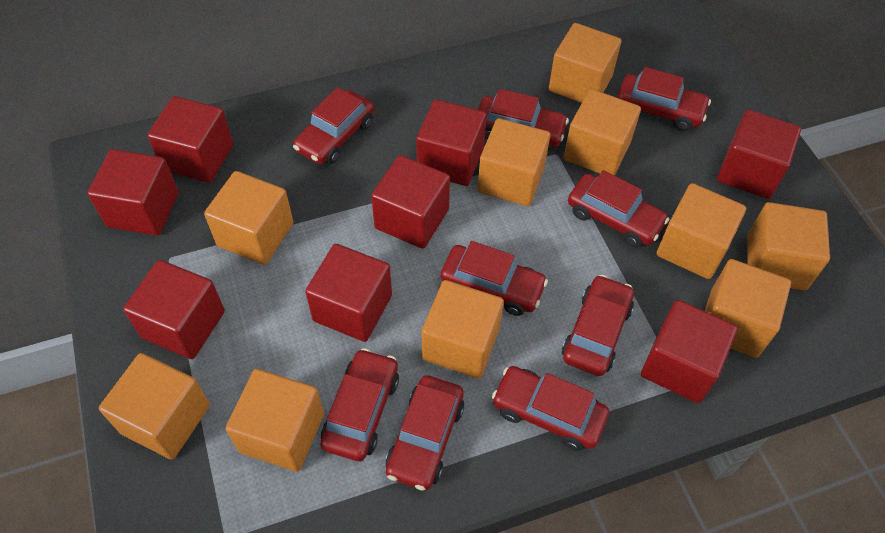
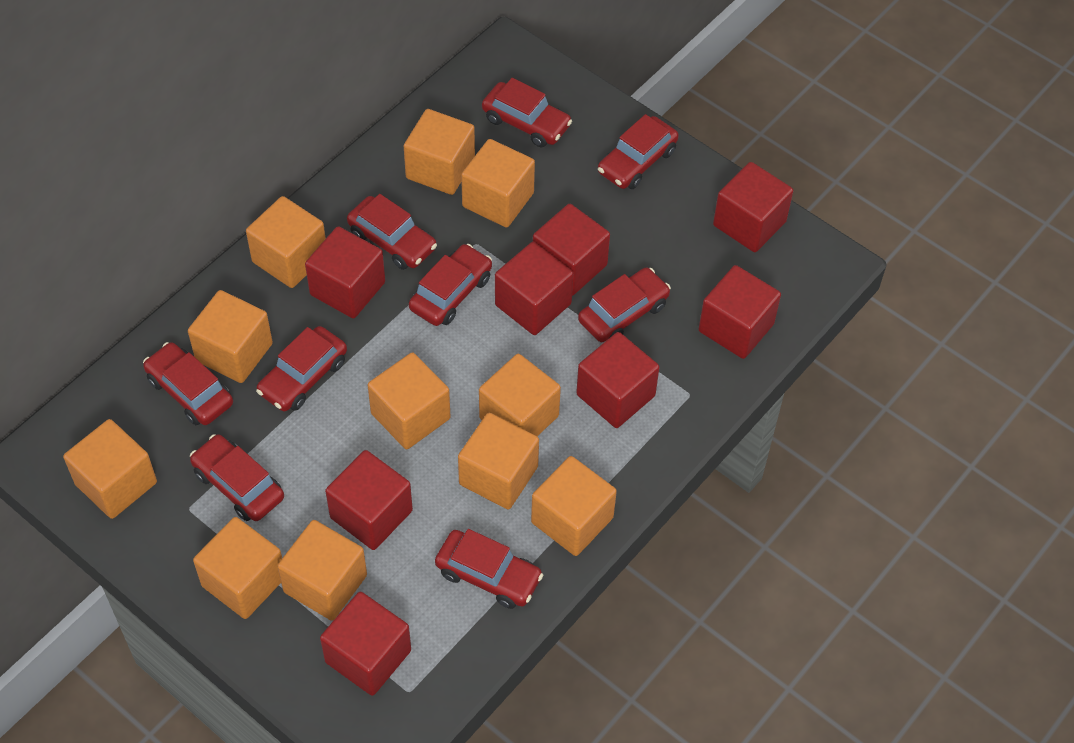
orange cube: [99,353,210,459] [204,171,293,265] [226,369,324,472] [422,280,504,379] [478,118,550,206] [549,23,621,103] [563,89,641,176] [657,183,746,279] [705,259,791,358] [747,202,830,290] = 10 -> [63,419,157,519] [188,290,273,383] [193,517,282,619] [246,196,326,288] [277,520,367,621] [368,352,451,449] [404,109,475,195] [458,413,539,509] [461,139,535,228] [479,354,561,436] [531,456,617,556] = 11

